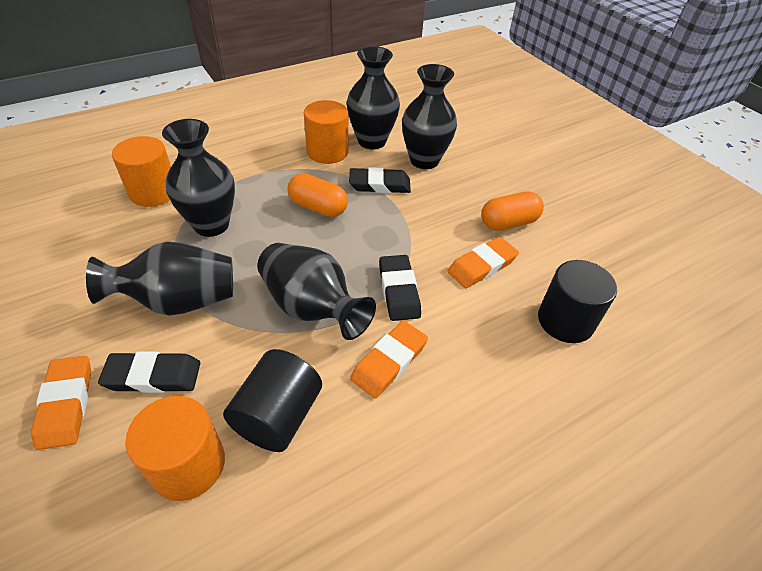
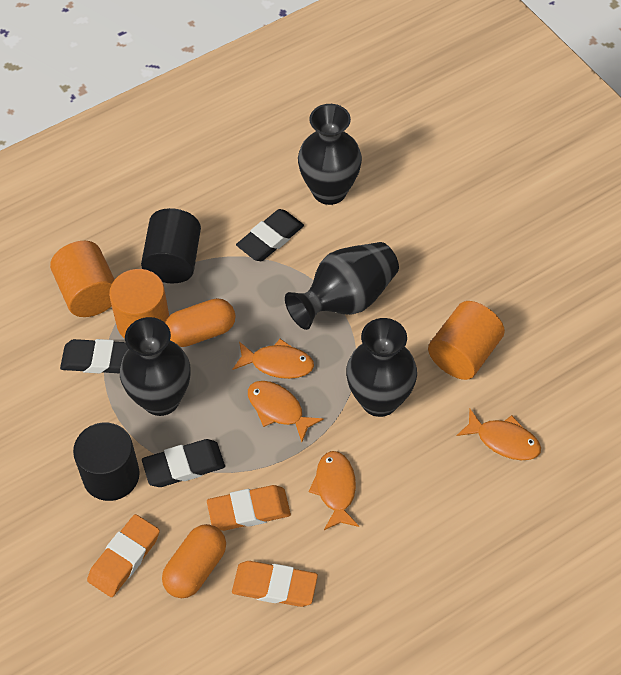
black vase: [86,241,233,315] [162,119,235,237] [257,243,376,340] [347,46,400,150] [402,64,457,169] = 5 -> [120,317,191,416] [285,242,399,330] [298,104,362,205] [346,318,417,417] = 4
orange fish: none = 0 -> [232,339,314,379] [248,381,323,442] [308,451,359,530] [457,409,541,460] = 4

